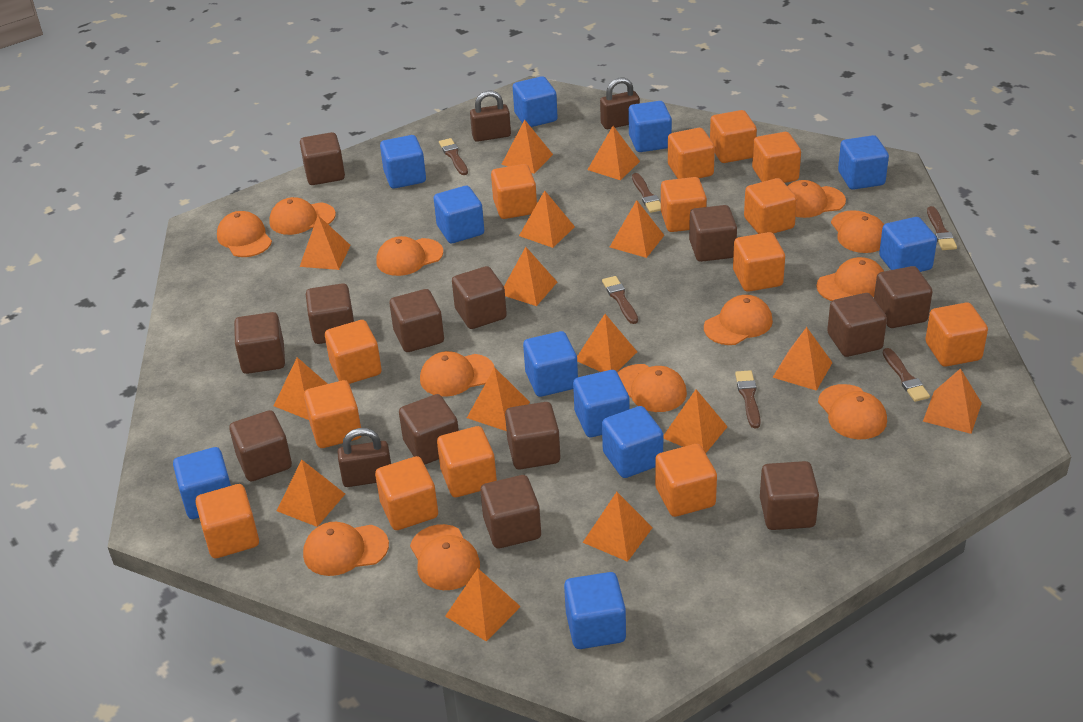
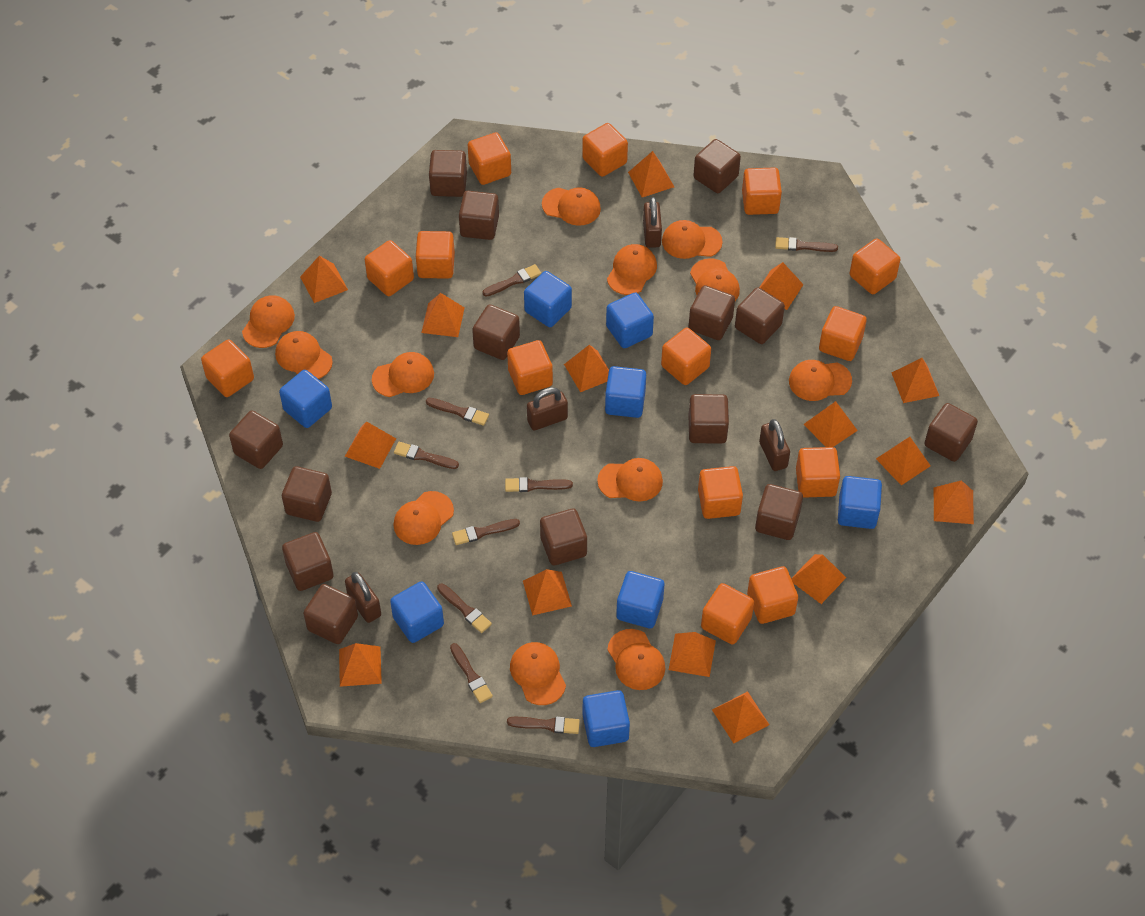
blue cube: [173,447,231,519] [380,135,426,189] [434,186,484,243] [513,76,558,127] [523,331,578,397] [564,572,626,649] [573,370,630,437] [602,406,663,478] [628,101,672,152] [838,135,889,190] [879,217,937,272] = 11 -> [279,370,332,428] [390,581,444,643] [524,271,572,327] [583,690,630,747] [605,366,646,418] [606,292,654,348] [616,571,664,628] [838,476,882,529] = 8
brown brush: [439,138,468,175] [602,276,638,324] [632,173,661,213] [735,370,761,428] [883,348,930,402] [927,206,957,250] = 6 -> [394,442,459,469] [426,398,489,426] [437,583,492,633] [450,643,493,703] [452,519,520,545] [482,264,541,297] [505,477,573,492] [507,716,580,734] [775,237,838,252] = 9
brown cube: [229,410,292,481] [234,312,285,374] [300,132,345,185] [306,283,354,344] [390,289,444,352] [399,394,459,465] [452,266,507,329] [480,475,541,549] [505,402,560,469] [689,205,737,262] [760,461,819,530] [827,293,887,357] [874,266,932,328] = 13 -> [229,411,283,469] [282,466,332,522] [282,532,334,591] [303,584,358,644] [429,150,467,197] [459,191,499,240] [472,304,520,360] [540,509,587,565] [689,285,735,340] [689,394,729,444] [693,139,741,193] [735,287,785,344] [755,484,803,540] [925,403,978,462] = 14
brown padlock: [338,428,391,487] [470,91,511,142] [600,78,640,129] = 3 -> [345,572,381,623] [527,387,568,430] [643,197,662,248] [759,419,790,471] = 4

